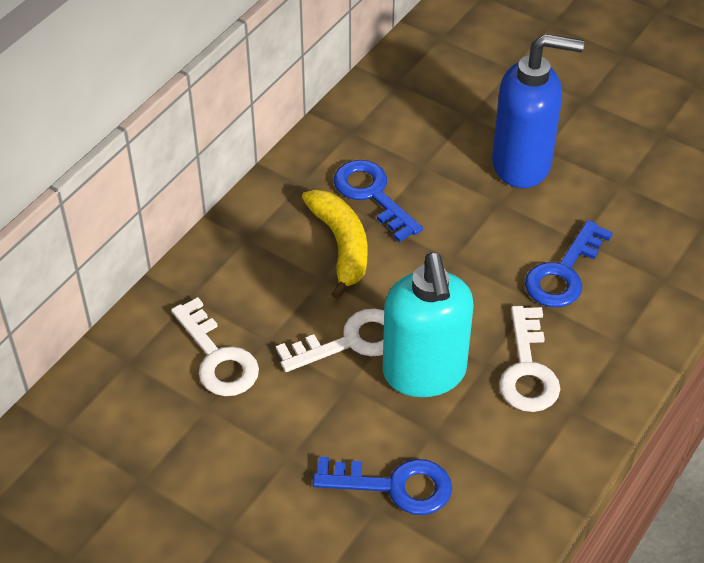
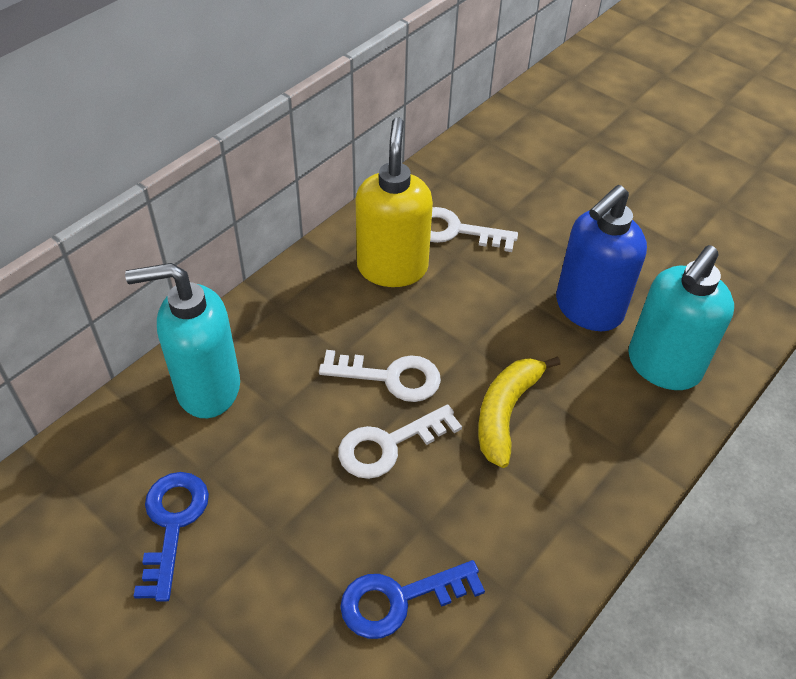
blue key: [312,456,452,515] [334,160,423,242] [525,220,613,307] = 3 -> [134,472,209,602] [340,560,485,639] = 2
turquoise soap dispenser: [383,253,474,397] = 1 -> [125,263,240,418] [628,245,734,390] = 2
yellow soap dispenser: none = 0 -> [356,117,433,287] = 1

